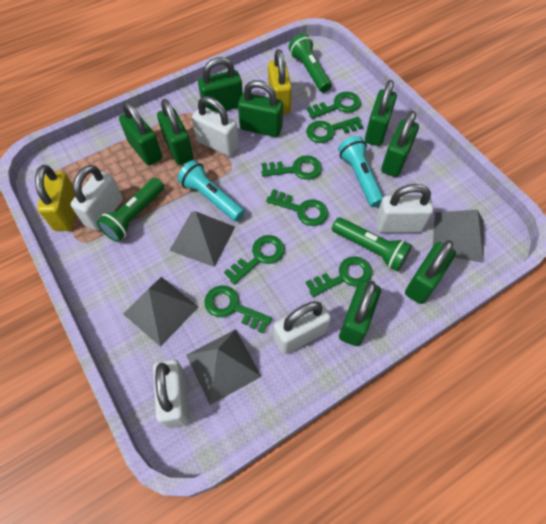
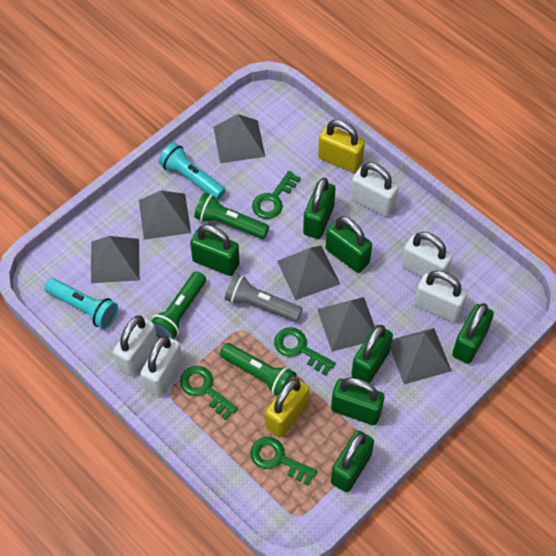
green key: [204,285,272,333] [224,235,285,285] [261,155,322,180] [266,189,328,226] [306,92,361,119] [306,117,364,143] [306,256,372,297] = 7 -> [180,366,238,420] [250,437,317,486] [252,171,301,219] [274,327,336,376] = 4
green padlock: [119,101,162,166] [157,99,194,165] [198,57,243,113] [238,80,283,137] [339,281,381,346] [365,80,397,146] [381,111,419,177] [405,240,456,304] = 8 -> [190,225,240,276] [303,178,336,239] [326,216,372,273] [331,377,384,425] [331,430,374,492] [351,325,393,383] [452,303,494,364] = 7
grey flashlight: none = 0 -> [225,273,303,322] = 1
grey pyramid: [123,277,198,347] [169,211,235,267] [186,329,262,405] [433,210,484,263] = 4 -> [91,236,140,283] [139,190,191,240] [213,114,265,163] [277,246,340,300] [317,297,375,352] [391,328,452,384] = 6

